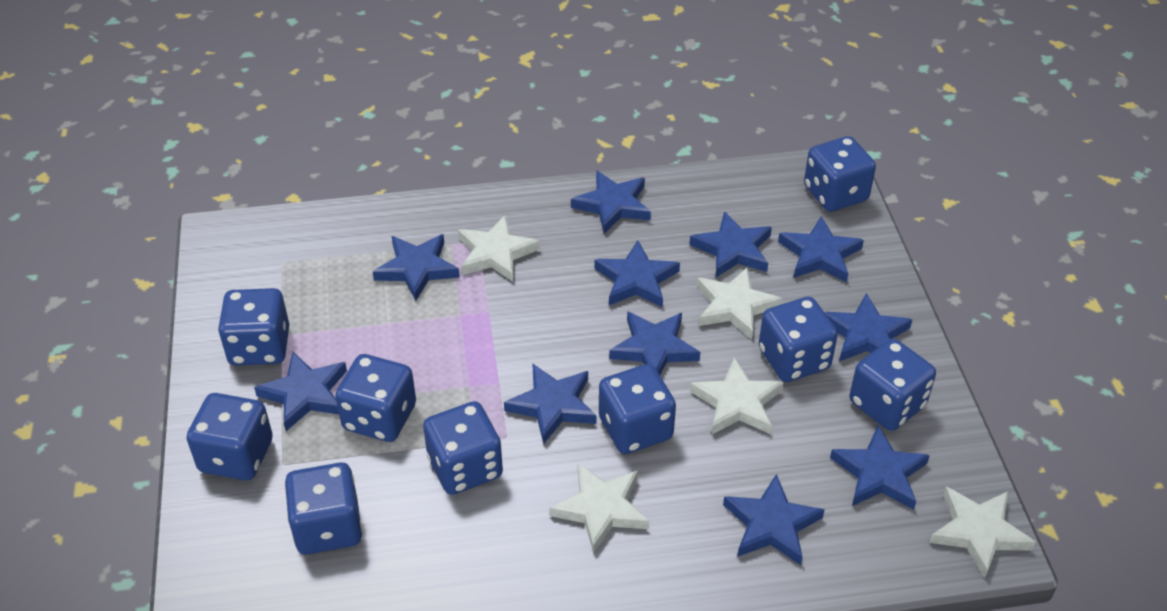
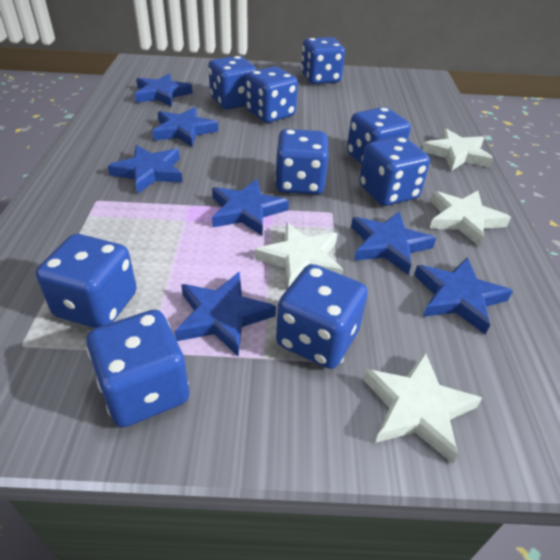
blue star: [254,352,347,431] [373,234,460,301] [504,363,597,444] [571,170,651,234] [594,240,680,308] [609,311,701,375] [689,211,772,277] [723,474,825,565] [778,216,864,283] [824,293,912,361] [830,425,930,510] = 11 -> [108,145,183,194] [134,73,193,107] [152,107,218,147] [175,272,276,357] [212,179,289,236] [351,211,436,275] [414,257,513,335] = 7
white star: [458,215,540,282] [549,463,649,553] [690,357,784,434] [697,267,782,339] [929,487,1036,578] = 5 -> [255,222,343,288] [363,352,482,464] [422,128,493,171] [429,191,511,246] = 4

